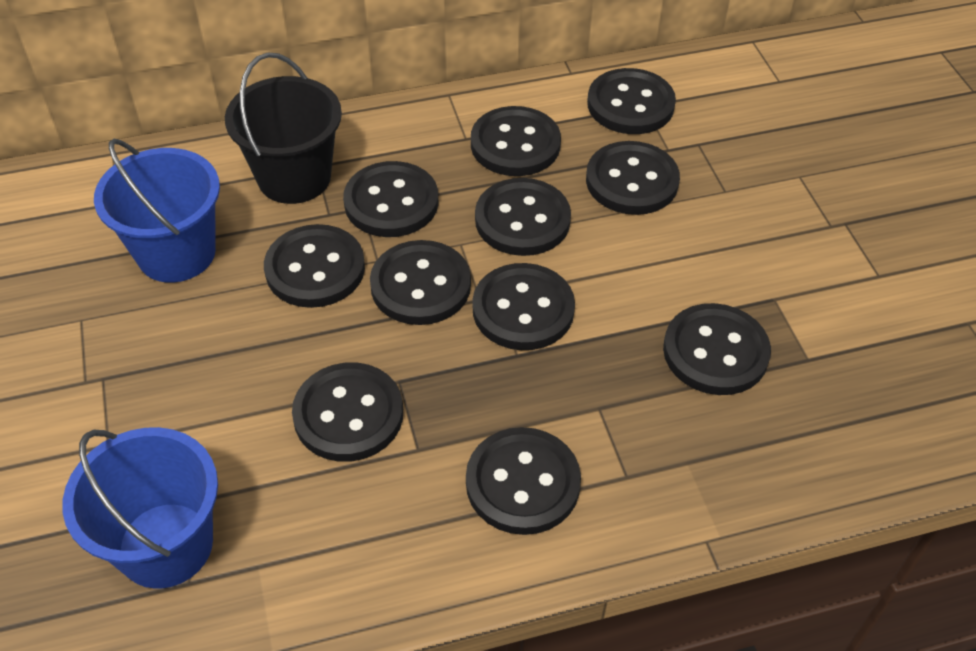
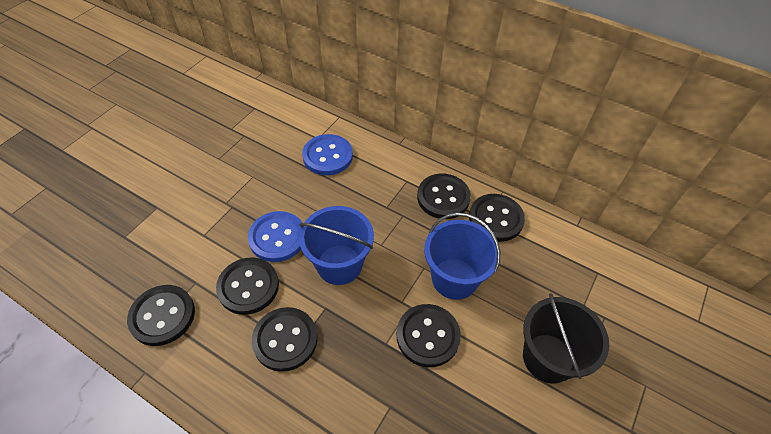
black button: [264,224,365,308] [292,362,403,462] [343,161,438,237] [370,240,471,325] [466,427,581,535] [471,106,561,176] [473,263,575,350] [475,178,571,256] [586,141,680,215] [587,68,676,134] [663,303,771,395] = 11 -> [127,285,195,346] [216,257,279,315] [252,307,318,372] [397,304,461,367] [417,174,471,219] [469,194,525,242] = 6
blue button: none = 0 -> [248,211,302,262] [302,134,353,175] = 2

